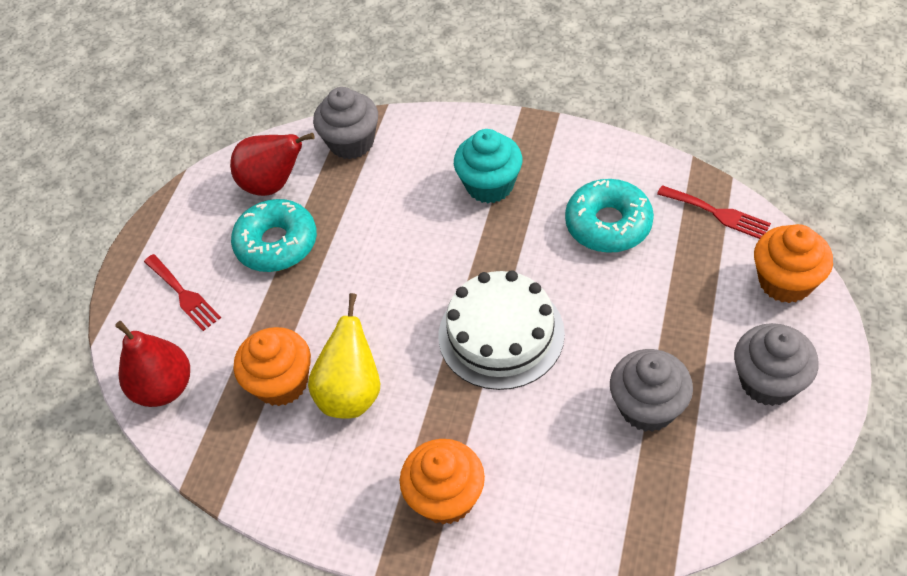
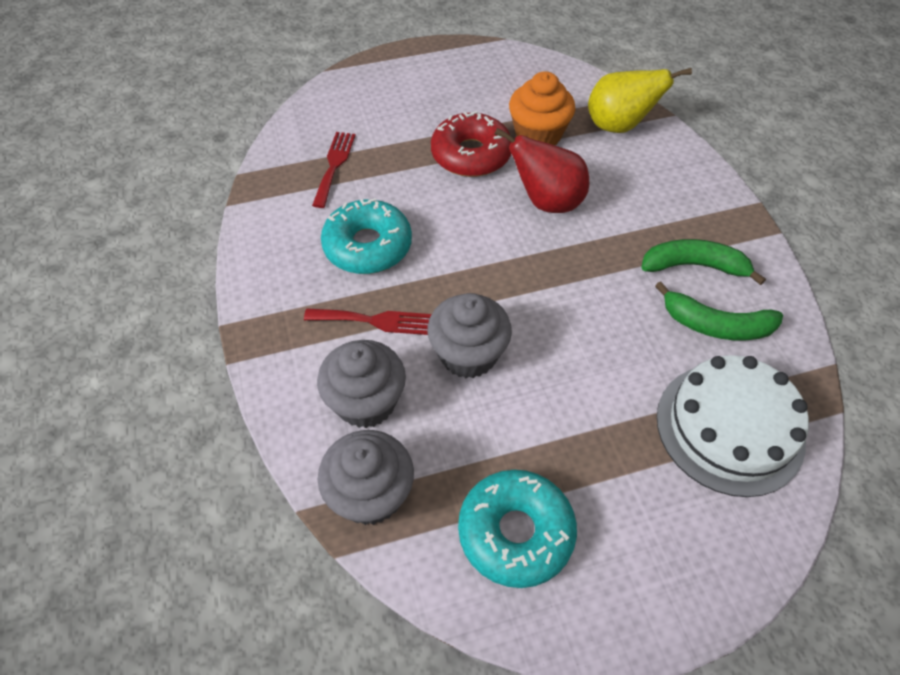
green banana: none = 0 -> [641,239,766,285] [655,281,783,340] = 2
orange cupcake: [234,327,311,406] [400,439,485,525] [754,224,833,303] = 3 -> [509,71,575,145] = 1
red donut: none = 0 -> [431,111,511,177] = 1
red pear: [115,321,190,407] [230,133,315,196] = 2 -> [494,128,589,213] = 1
turquoise cupcake: [454,129,522,203] = 1 -> none = 0

